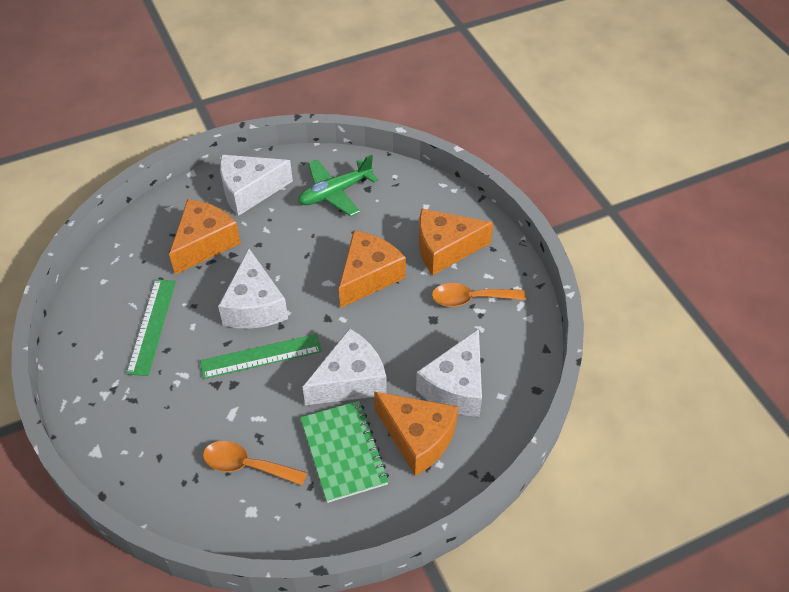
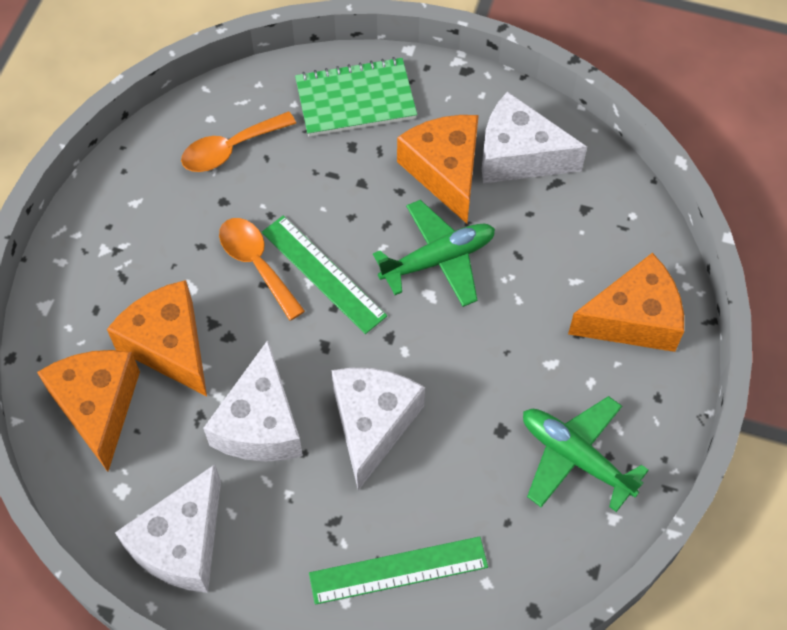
green plane: [298,155,378,217] = 1 -> [373,200,495,307] [523,396,649,512] = 2

